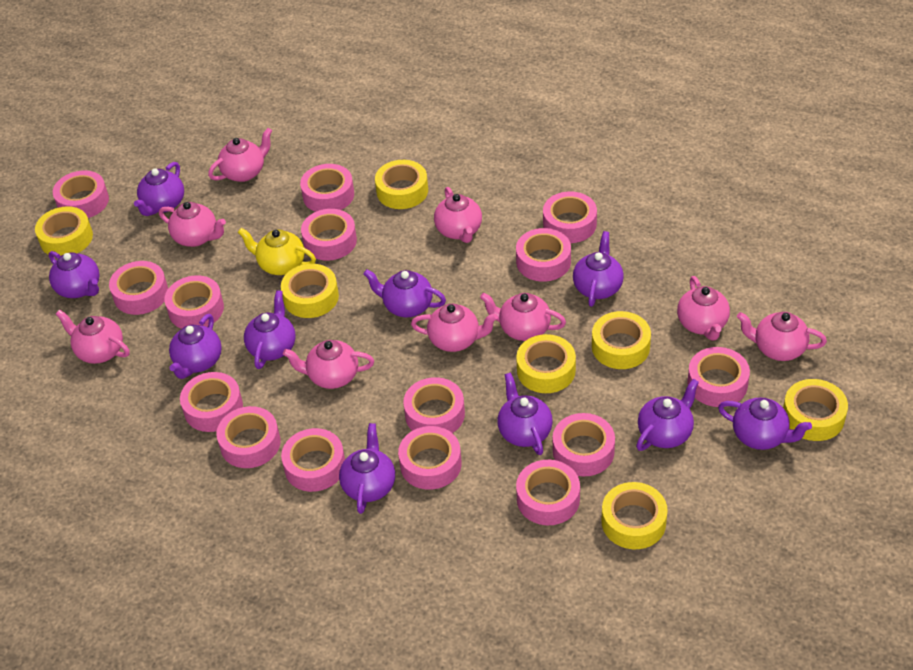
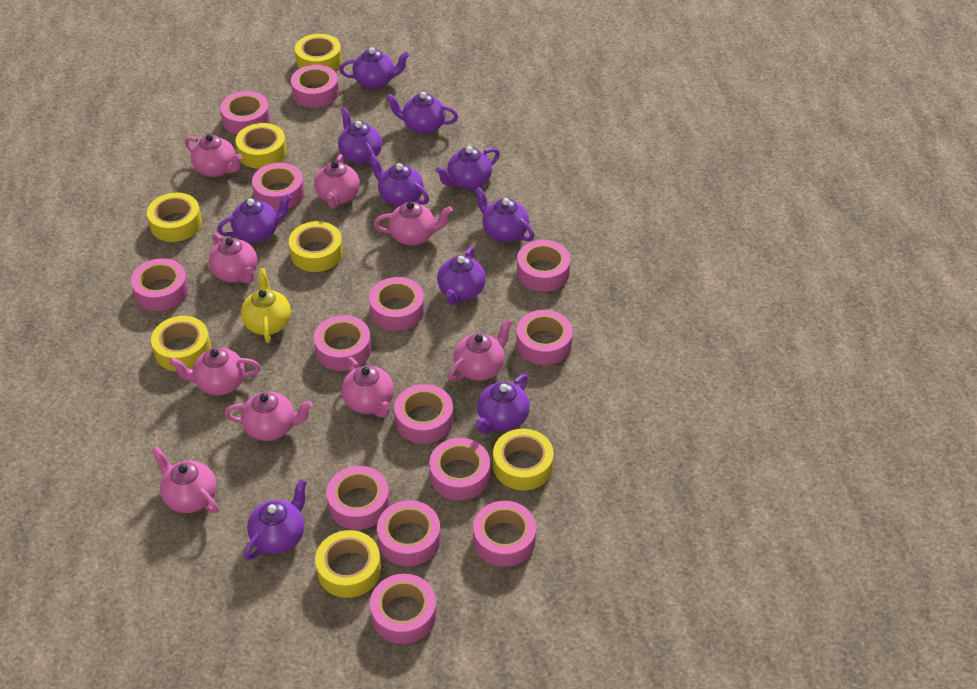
pink tape: [53,170,109,218] [109,261,168,315] [164,275,224,329] [180,372,243,432] [216,406,281,468] [281,428,345,492] [300,164,354,212] [301,209,357,260] [398,426,462,490] [403,377,465,433] [516,228,571,282] [516,460,580,525] [543,191,597,243] [553,413,615,477] [687,347,750,407] = 15 -> [131,258,189,311] [220,91,270,135] [252,163,305,210] [291,65,339,108] [314,315,371,371] [326,466,390,530] [369,277,425,331] [370,574,437,644] [377,500,441,566] [394,384,453,444] [429,438,490,500] [473,501,536,567] [516,310,573,365] [517,240,570,292] = 14

